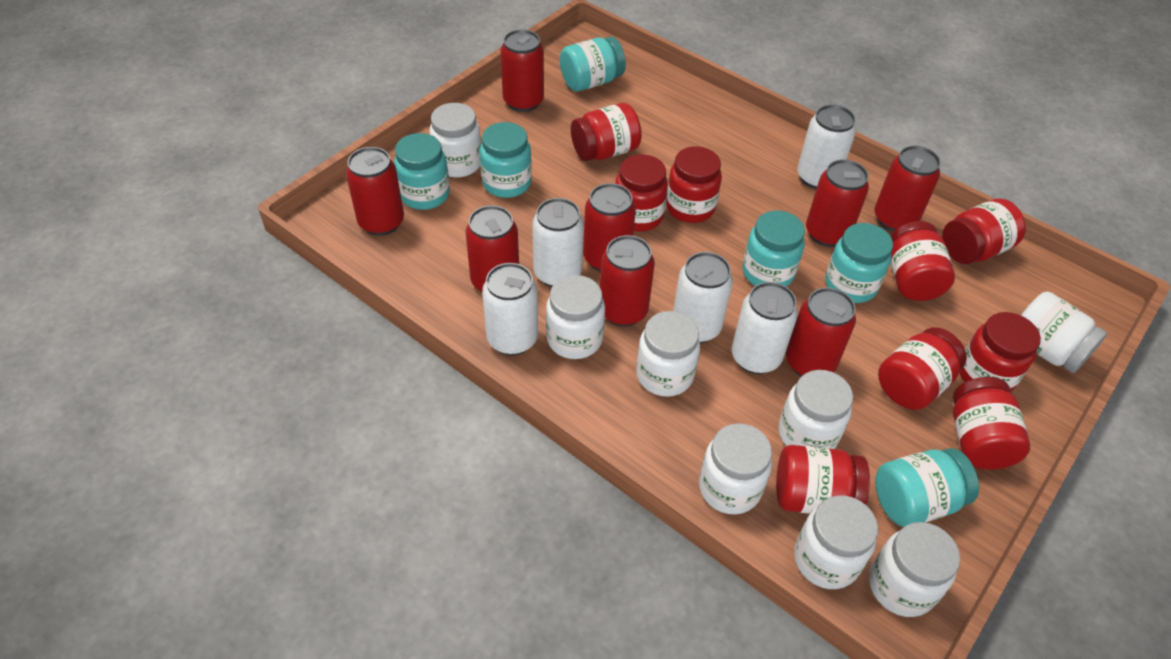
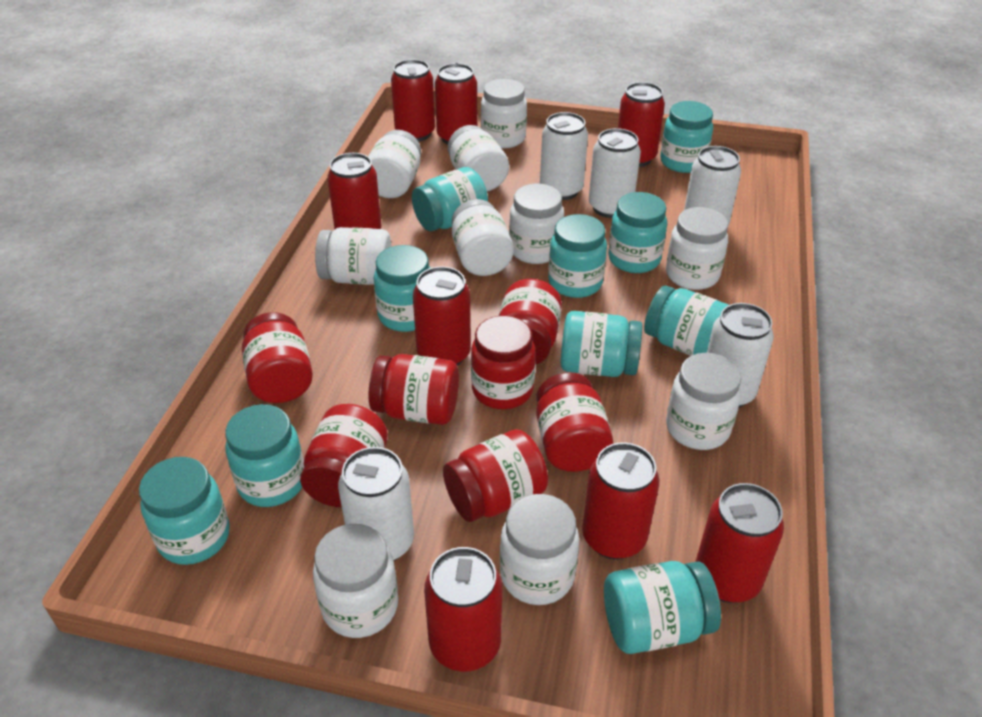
red jar: [571,103,642,161] [615,154,668,231] [666,146,722,223] [776,445,870,514] [878,327,967,410] [891,221,955,301] [942,199,1026,264] [953,377,1030,470] [959,312,1041,391] = 9 -> [242,312,313,403] [300,404,388,507] [369,354,459,425] [443,429,548,522] [471,316,536,409] [499,279,562,364] [536,372,613,472] = 7
turquoise jar: [394,133,450,210] [480,122,532,198] [560,37,626,92] [742,210,805,287] [825,223,893,303] [875,448,979,527] = 6 -> [139,457,230,565] [225,404,304,507] [374,245,430,332] [412,167,488,231] [548,214,607,298] [561,311,642,377] [604,561,721,654] [608,192,667,273] [644,285,729,356] [660,101,713,173] = 10
white jar: [429,103,481,178] [546,275,605,359] [636,311,700,397] [699,423,772,515] [779,370,853,449] [794,495,878,589] [869,522,960,617] [1021,291,1107,373] = 8 -> [313,524,398,638] [315,227,392,285] [368,130,421,198] [448,125,509,191] [452,199,514,276] [481,79,527,148] [500,494,579,605] [509,184,564,264] [666,207,728,290] [666,353,741,450] = 10

